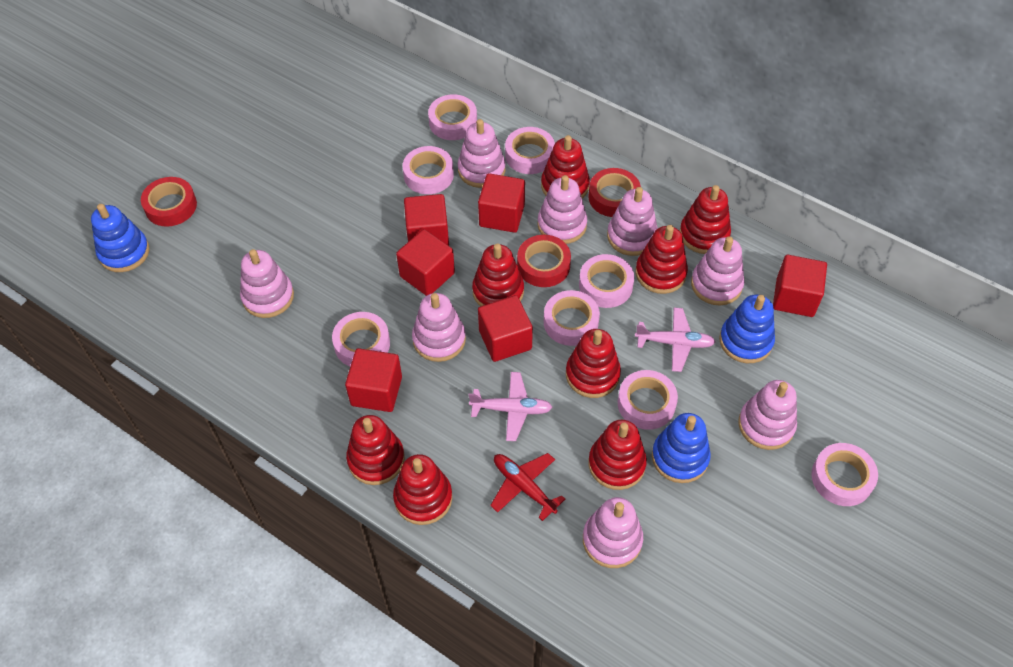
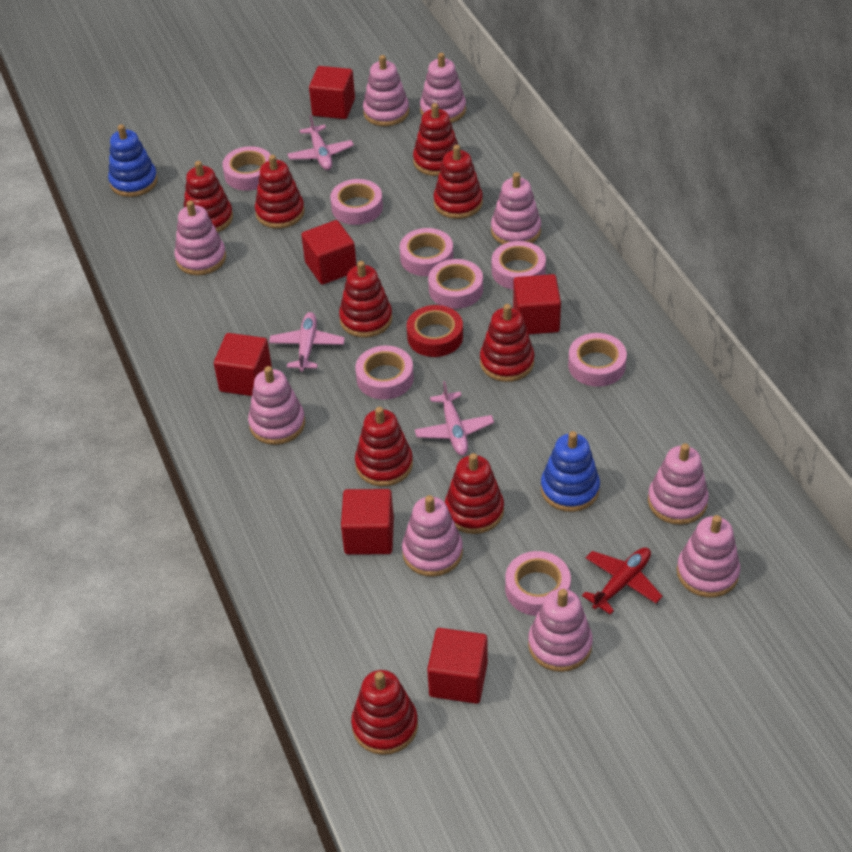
blue stacking toy: [91,204,149,272] [652,413,711,483] [719,294,775,363] = 3 -> [108,124,158,197] [541,431,600,512] = 2
pink plane: [469,372,552,441] [635,308,716,372] = 2 -> [269,312,345,372] [287,115,354,170] [415,381,494,455] = 3
pink stacking toy: [240,249,294,318] [412,293,466,362] [458,119,505,188] [537,175,587,244] [583,497,643,568] [607,187,658,256] [691,236,744,305] [738,380,797,450] = 8 -> [174,201,226,275] [248,366,305,445] [363,55,409,126] [402,495,463,577] [420,53,466,123] [491,172,541,245] [528,589,593,672] [648,444,709,525] [677,515,740,597] = 9
red stacking toy: [346,415,405,485] [393,454,452,525] [472,243,524,306] [541,135,590,198] [566,329,621,398] [588,420,647,490] [635,225,688,294] [680,185,731,254] = 8 -> [184,161,233,232] [255,155,305,229] [339,261,392,338] [351,670,418,755] [355,407,413,486] [413,103,458,176] [433,145,483,219] [445,453,504,534] [480,304,535,382] = 9
red tape: [141,177,197,227] [517,235,571,287] [588,168,641,217] = 3 -> [407,305,463,357] = 1

